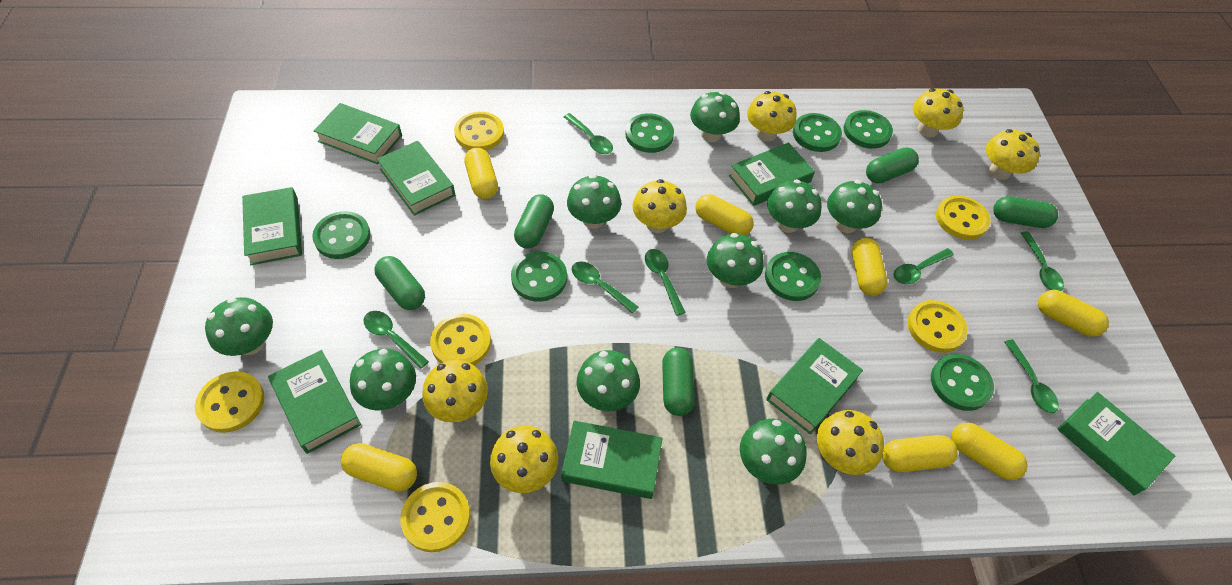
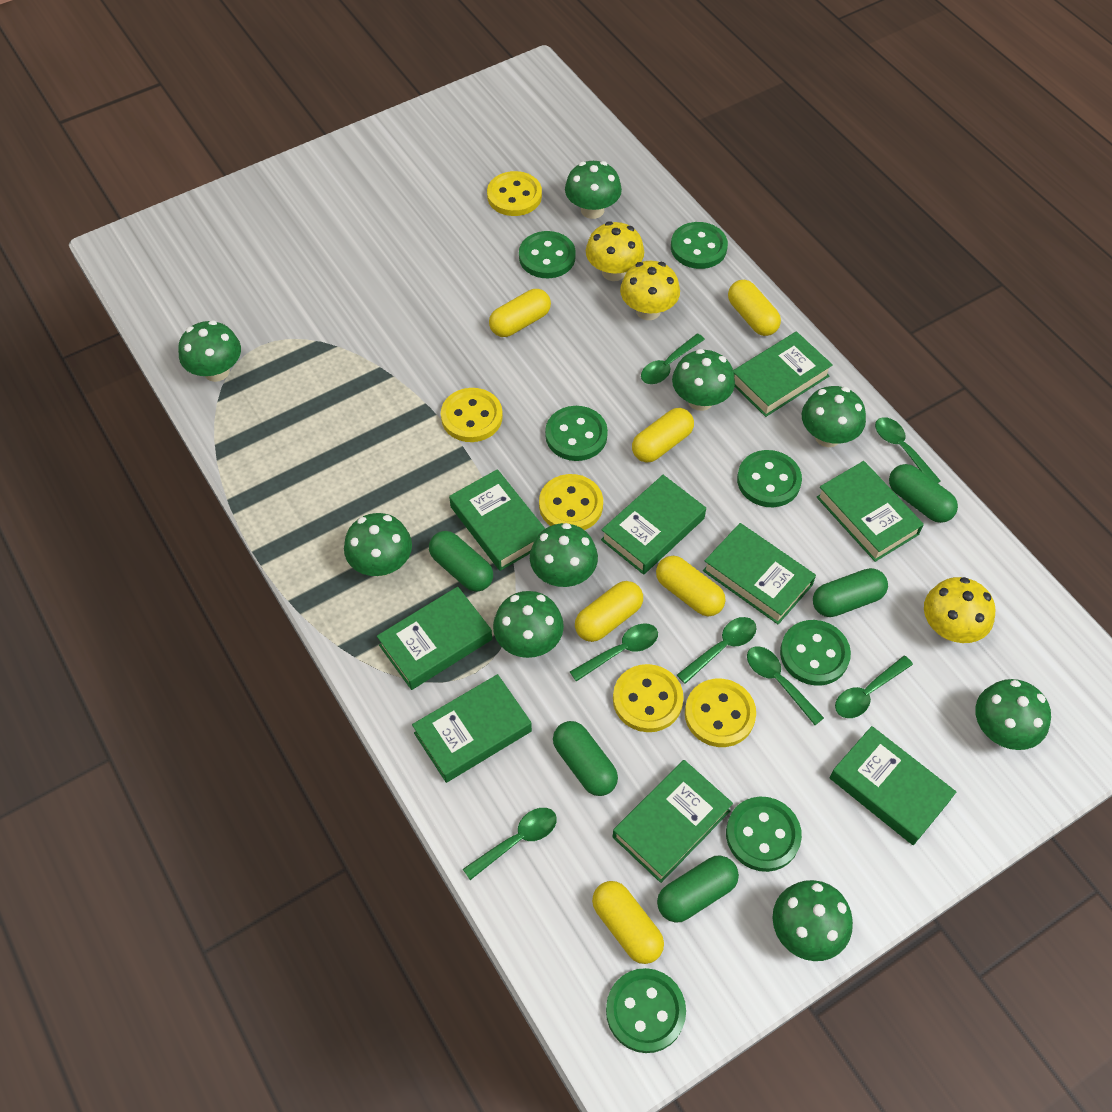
green book: [242,187,302,265] [268,350,361,454] [314,103,402,164] [377,141,455,216] [561,421,663,499] [729,142,815,206] [767,338,863,435] [1058,392,1175,496] = 8 -> [377,587,492,690] [412,674,532,783] [449,469,545,571] [601,475,706,575] [613,760,733,883] [703,523,816,624] [733,331,833,417] [817,461,924,562] [829,726,956,845] = 9
yellow button: [195,371,265,433] [400,482,470,552] [430,314,491,365] [454,112,504,151] [908,300,968,353] [936,195,991,240] = 6 -> [441,388,503,442] [487,171,542,216] [539,474,603,530] [613,664,684,732] [685,679,756,747] = 5
yellow capsule: [341,443,417,492] [464,148,498,199] [695,194,754,236] [852,238,887,296] [882,435,958,472] [951,423,1028,480] [1038,290,1109,337] = 7 -> [489,289,551,337] [575,581,643,642] [592,881,664,964] [632,408,694,462] [656,556,725,616] [728,280,781,336] = 6
yellow mushroom: [422,360,488,422] [490,426,558,493] [632,179,687,233] [747,91,796,141] [817,410,884,475] [913,88,964,137] [986,129,1040,180] = 7 -> [586,221,644,281] [620,261,680,320] [924,577,995,643] = 3

